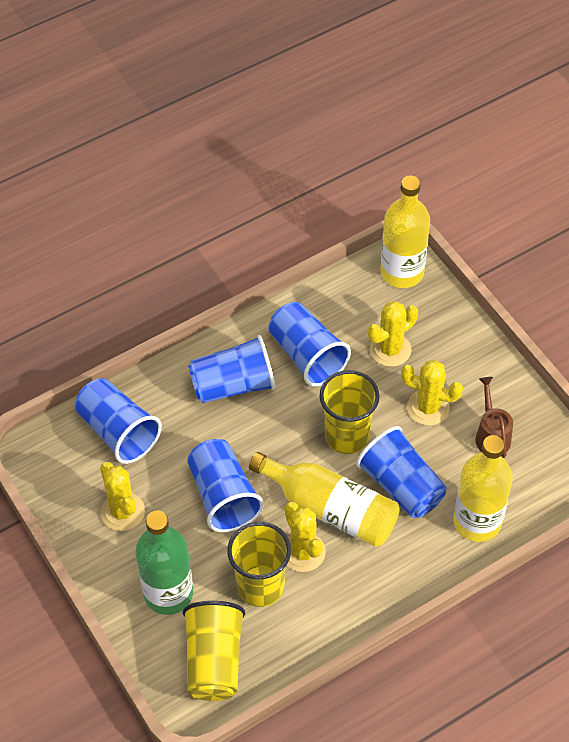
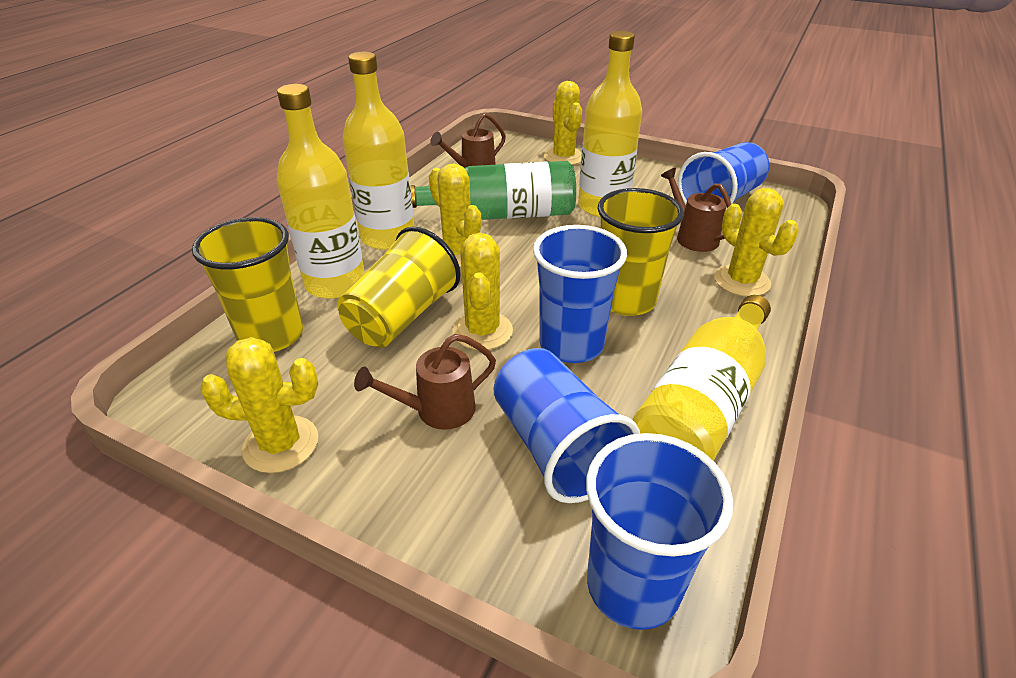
blue cup: [75,378,162,464] [187,439,264,532] [188,335,276,403] [268,302,351,386] [356,426,447,518] = 5 -> [493,348,640,503] [533,225,627,363] [586,433,733,630] [678,142,769,209] = 4
brown watering can: [475,377,513,458] = 1 -> [354,334,496,430] [430,113,506,168] [661,168,731,252] = 3
yellow bottle: [249,452,400,547] [380,176,430,288] [453,435,513,542] = 3 -> [276,84,365,299] [343,52,414,250] [578,31,642,217] [633,295,771,461] = 4
yellow cactus: [100,462,145,531] [285,502,326,572] [368,301,418,367] [401,360,463,426] = 4 -> [200,337,318,473] [429,163,481,267] [452,233,513,350] [544,81,582,165] [714,188,799,297] = 5

